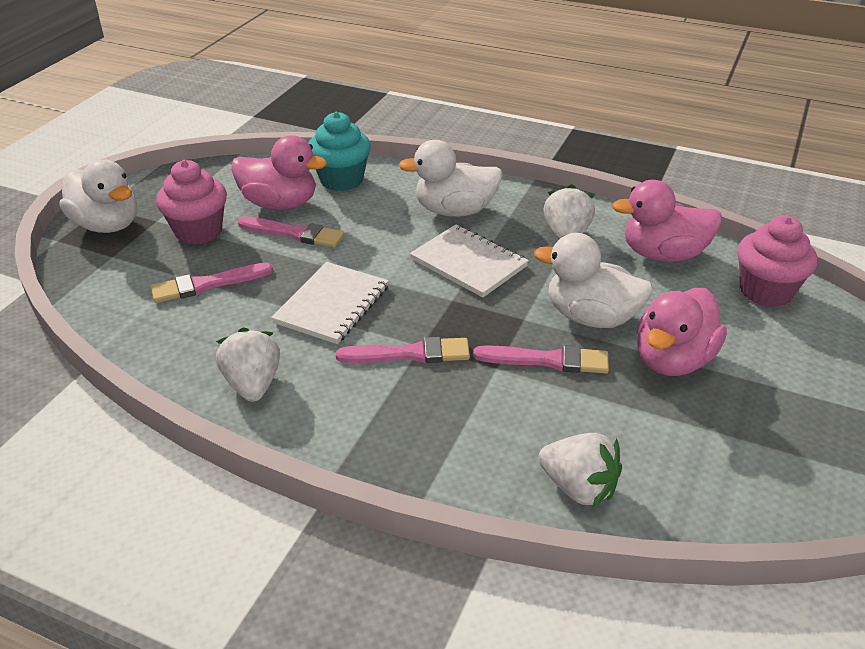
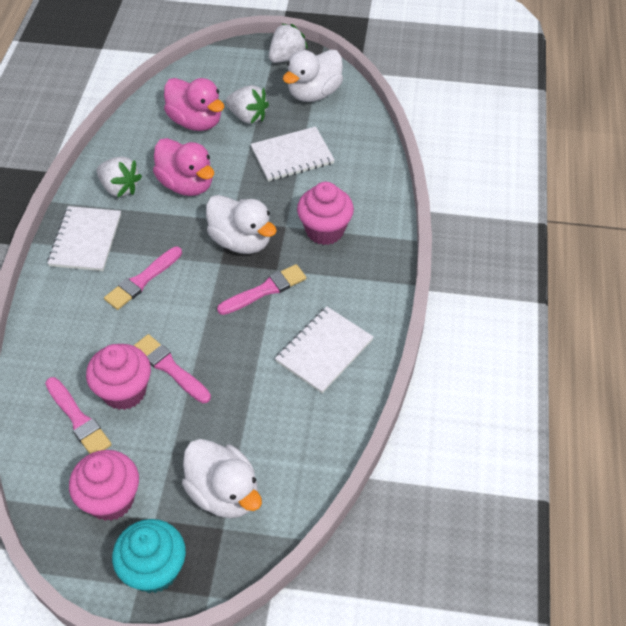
pink cupcake: [156,160,227,245] [737,216,817,307] = 2 -> [69,450,139,521] [86,344,151,410] [297,182,354,245] = 3
pink duck: [231,135,327,210] [612,180,722,262] [637,288,727,376] = 3 -> [153,138,214,196] [164,78,224,131] = 2
white notebook: [271,262,389,344] [410,224,529,297] = 2 -> [47,206,121,271] [250,126,335,181] [275,306,374,393] = 3

